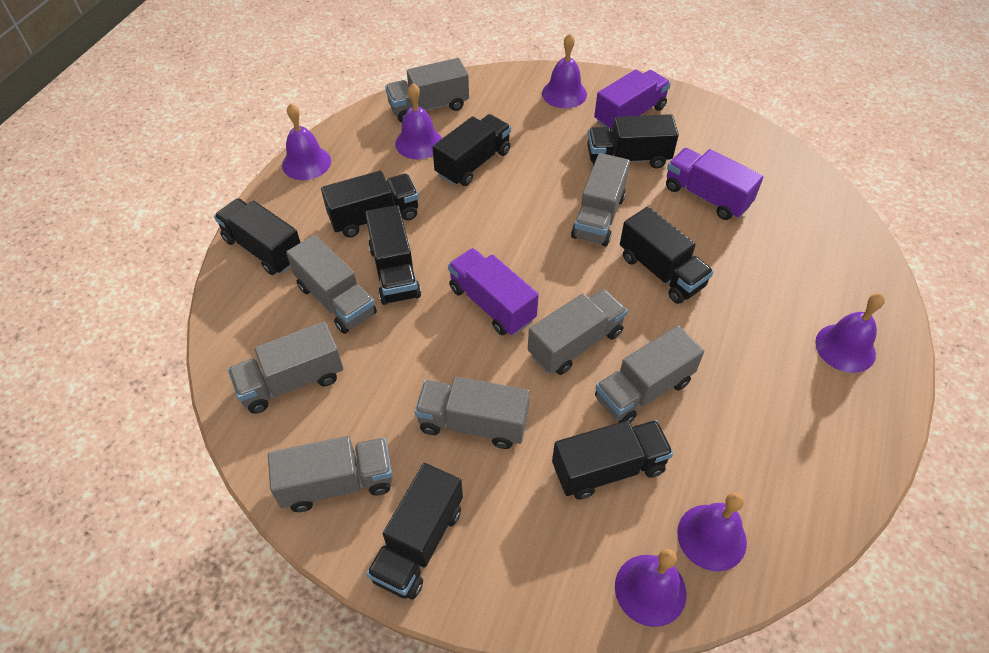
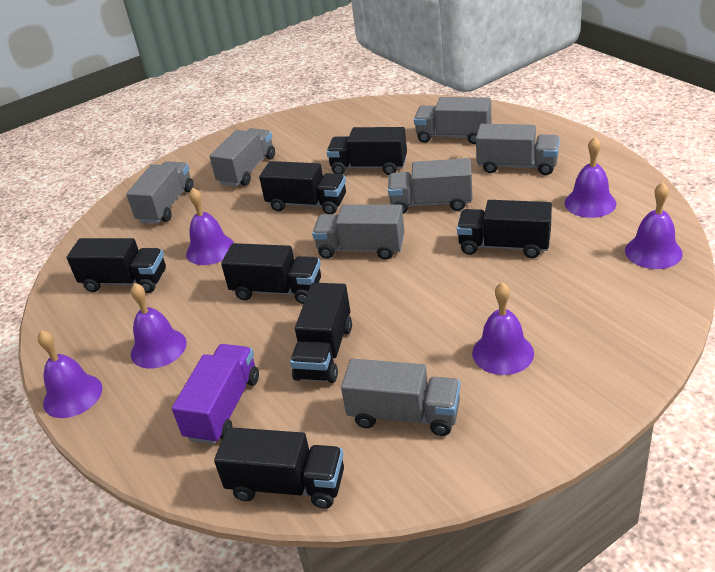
black truck: [214,198,301,275] [321,171,419,238] [365,205,421,305] [366,463,463,600] [432,114,511,186] [552,420,673,500] [587,114,679,168] [620,207,714,304] = 8 -> [66,238,166,293] [214,427,344,509] [221,243,321,304] [259,161,346,214] [290,283,352,383] [327,127,407,175] [457,200,552,258] = 7
grey truck: [228,322,343,414] [268,436,393,512] [286,235,377,334] [385,58,469,123] [415,377,530,449] [528,289,628,375] [571,153,630,246] [595,325,704,423] = 8 -> [126,161,194,224] [209,128,275,187] [312,204,404,260] [341,359,460,436] [388,158,473,214] [414,97,492,144] [476,124,560,175] = 7
purple truck: [448,248,539,335] [594,70,671,131] [666,148,763,220] = 3 -> [172,344,259,445] = 1

